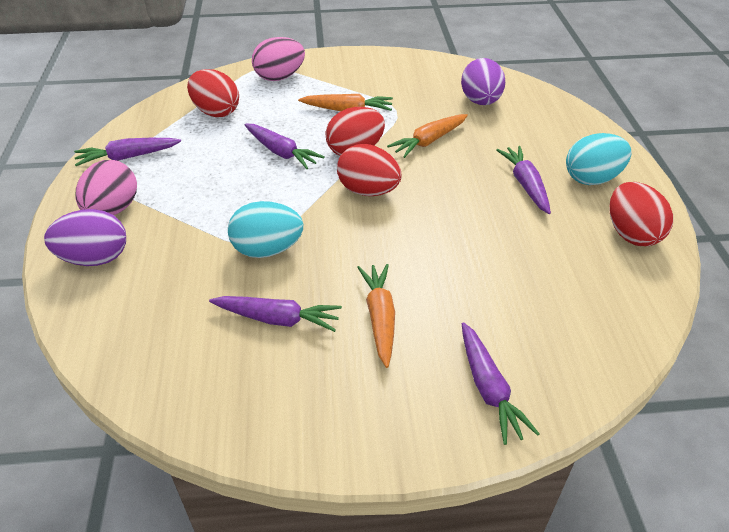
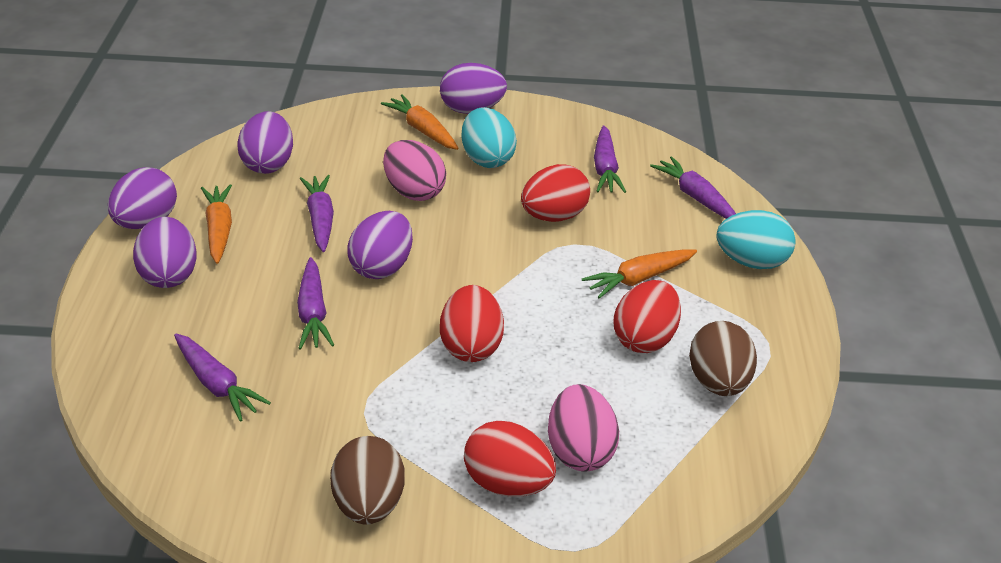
brown egg: none = 0 -> [330,436,405,525] [689,321,757,396] = 2
purple egg: [44,209,126,266] [461,58,505,105] = 2 -> [108,167,177,229] [133,217,197,288] [237,111,293,174] [347,211,413,279] [440,63,507,114] = 5

